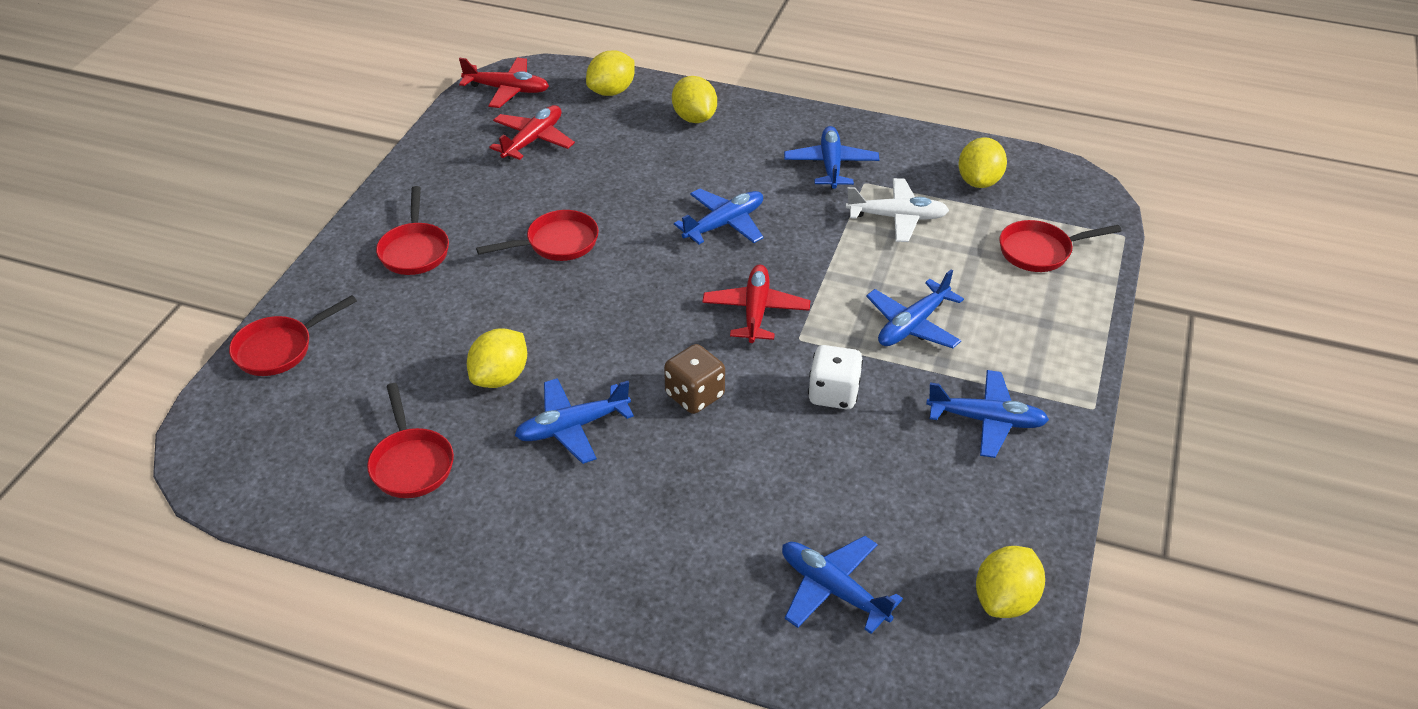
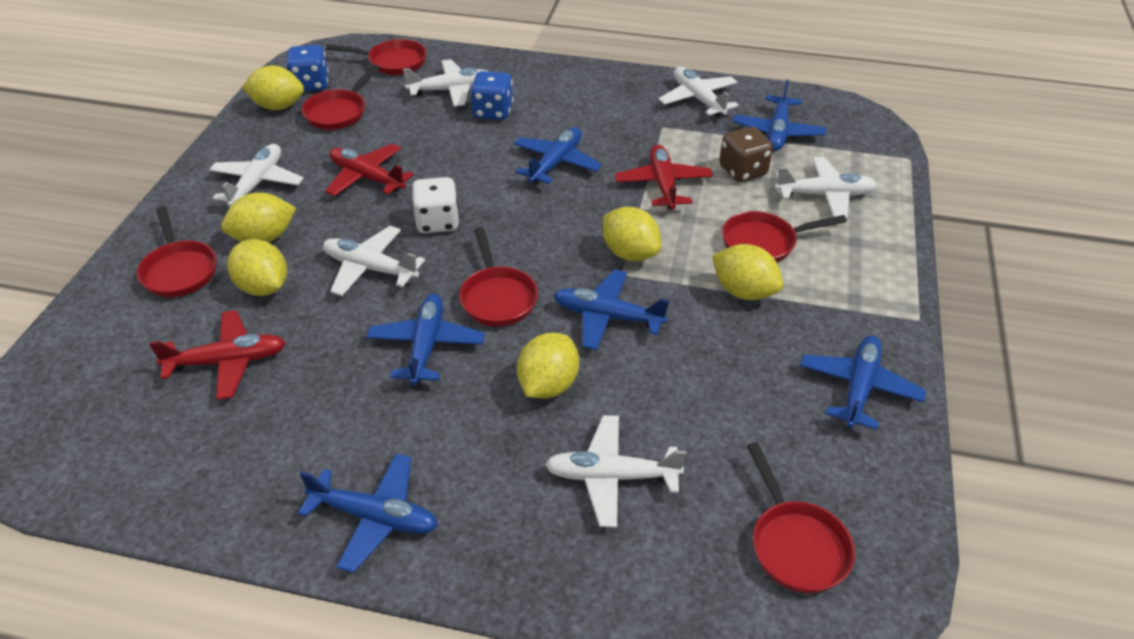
blue dice: none = 0 -> [286,45,329,91] [470,71,513,120] = 2
red pan: [229,295,357,376] [367,383,454,498] [376,186,449,275] [476,210,599,261] [999,220,1121,272] = 5 -> [137,206,216,297] [302,65,380,130] [326,39,427,75] [459,227,538,327] [722,211,847,262] [747,442,855,593] = 6
white plane: [846,178,949,242] = 1 -> [209,144,304,207] [323,226,425,296] [403,59,487,107] [545,415,686,528] [658,67,739,117] [775,157,877,219] = 6
yellow lemon: [467,329,527,388] [586,50,635,96] [672,76,717,123] [958,137,1007,188] [976,546,1045,618] = 5 -> [221,192,296,242] [227,239,287,296] [242,65,304,110] [517,333,579,398] [603,207,661,261] [712,244,783,300] = 6

